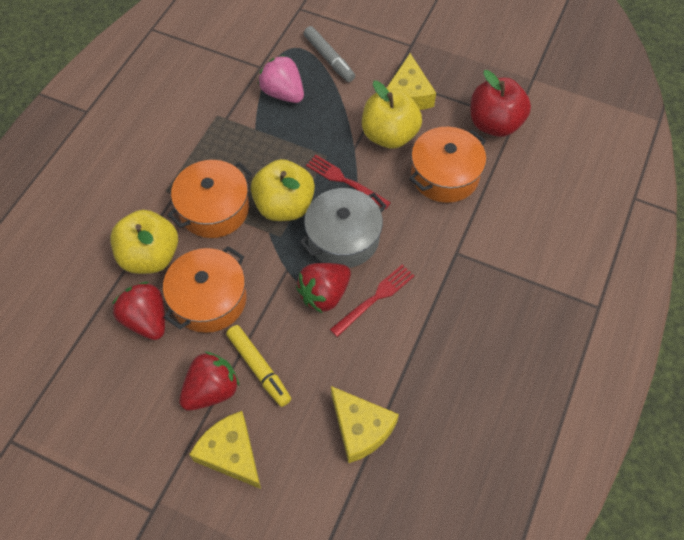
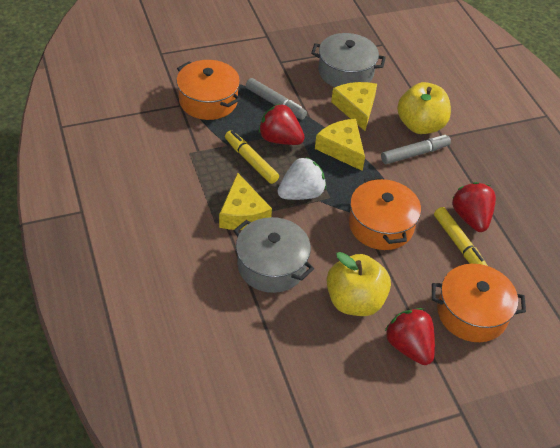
grey marker: [304,26,355,82] = 1 -> [246,78,307,120] [381,135,451,164] = 2
grey pot: [299,188,386,268] = 1 -> [233,217,314,293] [311,33,386,87] = 2
pink strawberry: [258,55,304,103] = 1 -> none = 0
red apple: [471,70,531,137] = 1 -> none = 0
red fork: [306,155,391,209] [330,265,414,337] = 2 -> none = 0
white strawberry: none = 0 -> [278,157,326,200] = 1
yellow apple: [110,210,178,274] [251,159,315,221] [362,81,422,149] = 3 -> [327,252,391,316] [397,82,451,134] = 2
yellow marker: [226,325,291,407] = 1 -> [225,130,279,184] [434,207,488,266] = 2

